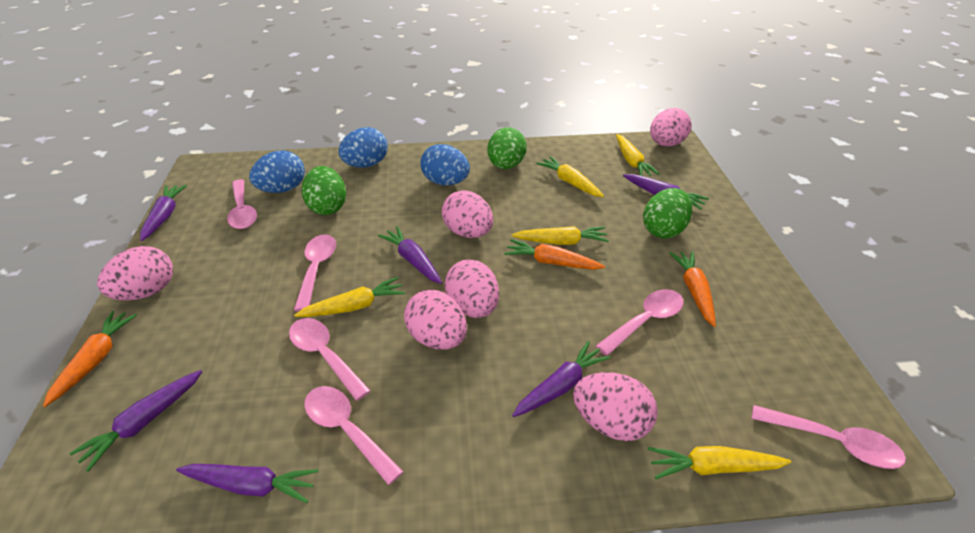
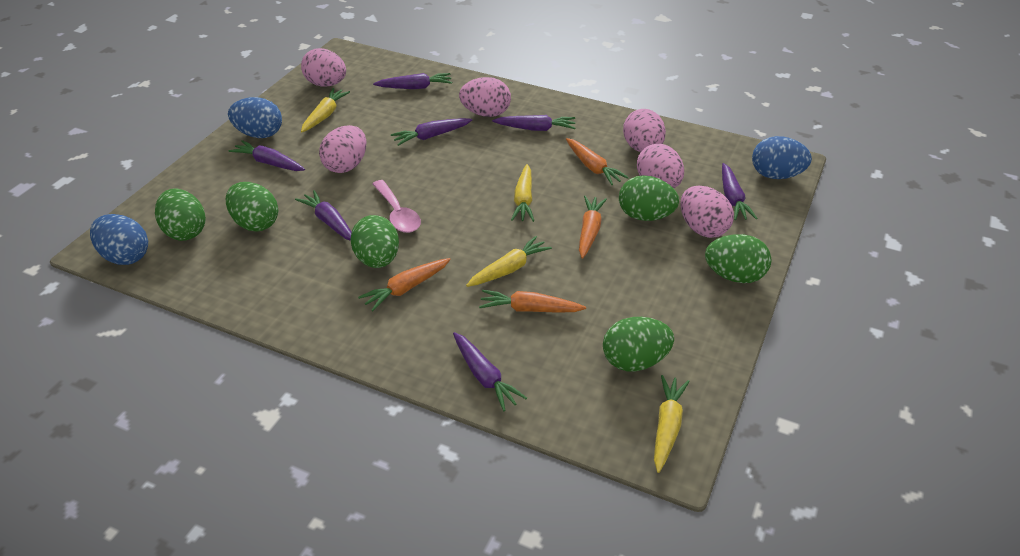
green egg: [302,166,346,215] [487,127,527,169] [643,188,692,238] = 3 -> [155,188,206,241] [226,182,278,232] [350,215,399,268] [603,317,674,371] [619,175,679,221] [705,234,771,283] = 6
orange carrot: [43,311,137,407] [504,239,605,270] [670,251,716,327] = 3 -> [358,258,451,311] [479,290,586,312] [566,138,629,185] [579,196,607,259] = 4
pink spoon: [227,180,257,229] [289,318,371,401] [294,234,336,312] [304,386,404,485] [596,289,684,356] [752,405,906,469] = 6 -> [372,180,421,233] = 1
purple carrot: [70,370,202,472] [140,185,187,241] [176,464,319,503] [378,226,442,284] [512,341,610,417] [623,174,709,210] = 6 -> [229,140,305,171] [295,190,352,241] [373,73,452,89] [391,118,472,146] [453,332,527,411] [492,115,575,131] [722,163,758,220] = 7
yellow carrot: [294,277,405,317] [511,226,609,245] [536,156,604,197] [616,134,660,176] [648,446,791,479] = 5 -> [301,88,350,132] [466,236,552,287] [511,164,534,222] [654,375,690,473] = 4

